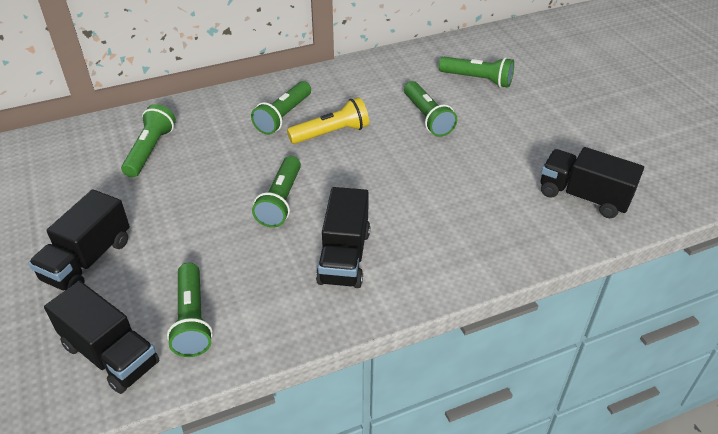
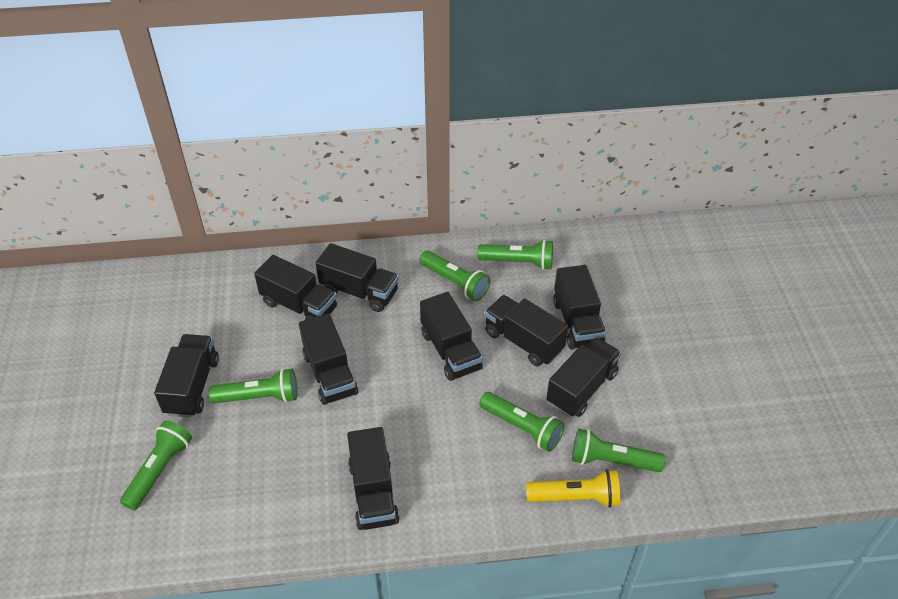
black truck: [28,189,130,290] [44,281,159,394] [316,187,370,288] [541,147,644,218] = 4 -> [154,334,219,418] [254,255,337,320] [299,313,358,405] [316,243,399,312] [347,427,400,530] [420,292,483,381] [485,295,568,366] [546,337,621,417] [553,265,606,350] = 9

